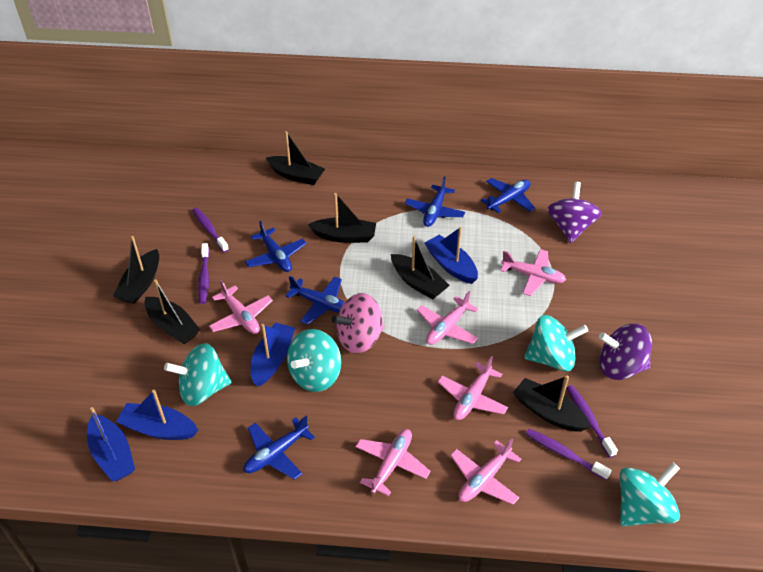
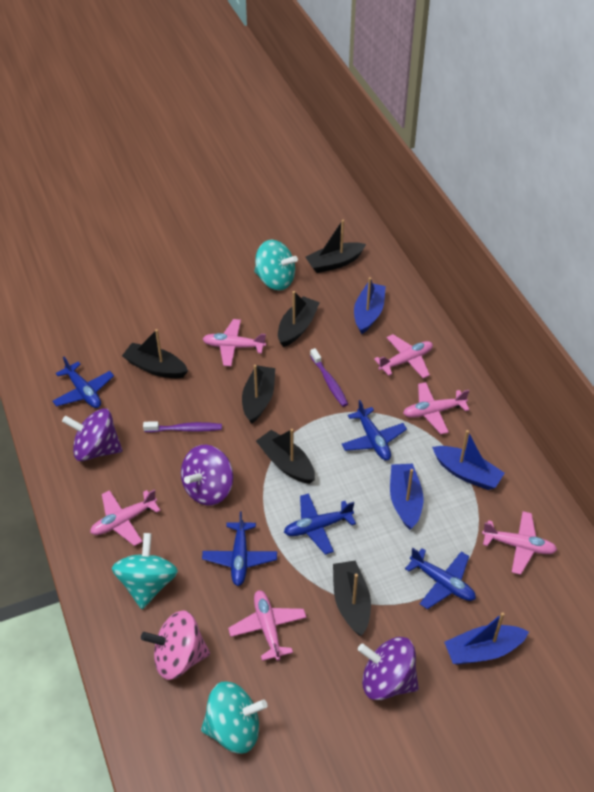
purple spinning top: [547,182,602,243] [599,324,652,380] = 2 -> [62,408,122,461] [181,445,233,505] [358,637,419,700] = 3
purple toothbrush: [192,208,229,252] [198,243,209,304] [526,429,612,480] [567,385,618,458] = 4 -> [143,421,222,432] [310,348,348,407] = 2
turquoise spinning top: [164,343,231,406] [287,329,341,392] [524,315,588,372] [620,463,680,526] = 4 -> [112,533,178,609] [201,681,267,754] [254,240,298,291] = 3

